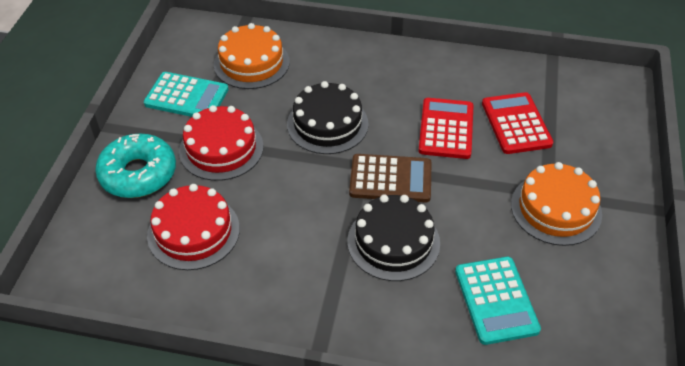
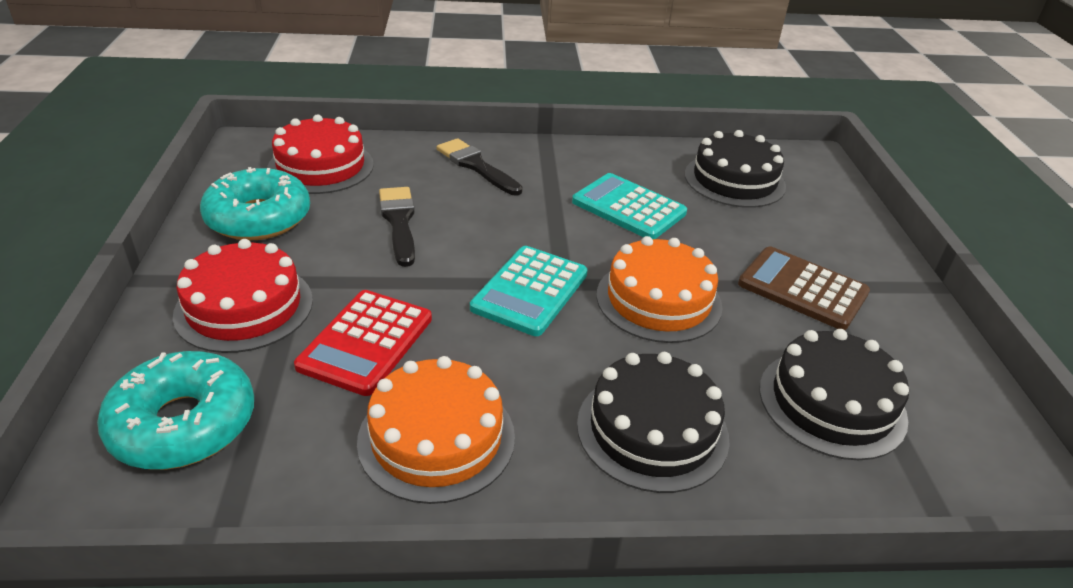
black brush: none = 0 -> [379,187,415,267] [437,138,523,195] = 2
black cake: [287,81,369,154] [347,195,440,281] = 2 -> [577,352,730,493] [685,130,786,208] [759,329,909,460] = 3
red calculator: [418,98,474,159] [482,92,553,154] = 2 -> [294,290,432,396] = 1
turquoise donut: [95,134,176,198] = 1 -> [97,351,254,470] [200,167,310,240] = 2

